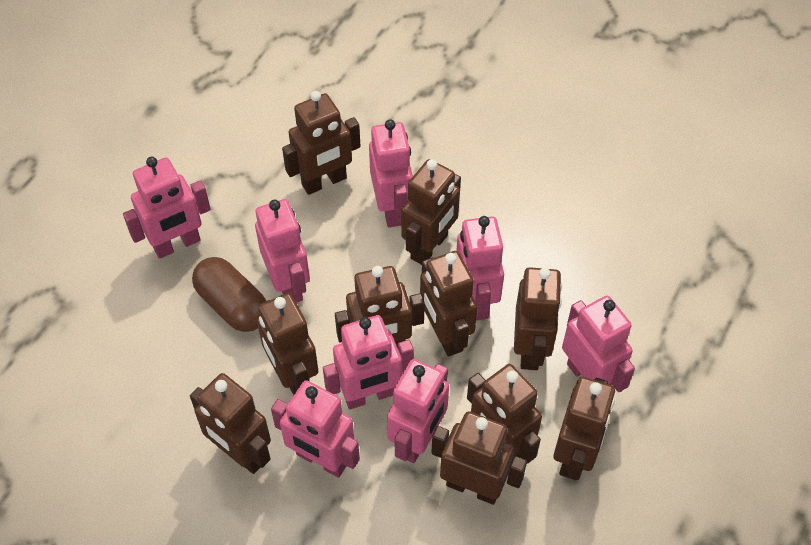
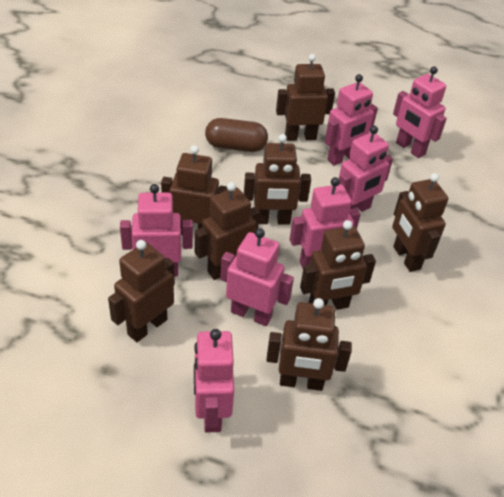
brown robot: [190,373,271,474] [257,293,319,395] [282,91,361,195] [335,266,425,348] [401,159,461,265] [420,251,477,356] [431,411,527,505] [467,364,542,464] [514,267,562,370] [553,377,615,480] = 10 -> [108,240,175,342] [161,145,228,235] [195,182,260,280] [244,134,311,225] [266,298,352,391] [276,54,335,141] [300,220,376,310] [392,173,448,272] = 8
pink robot: [123,157,211,259] [255,199,310,303] [271,380,360,478] [323,315,414,409] [369,119,413,227] [387,359,449,463] [456,216,504,320] [562,296,635,392] = 8 -> [120,184,193,277] [194,329,234,433] [220,228,294,326] [290,177,360,268] [325,74,378,166] [339,126,393,212] [393,66,447,158] = 7

